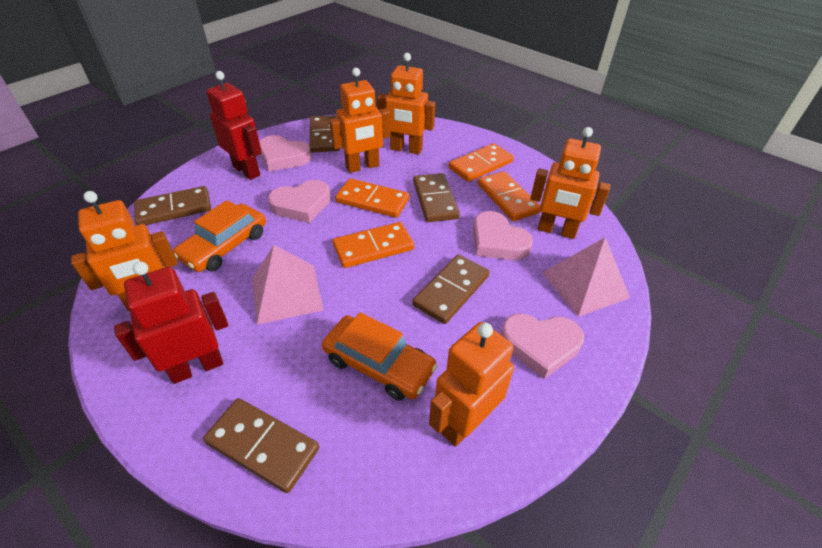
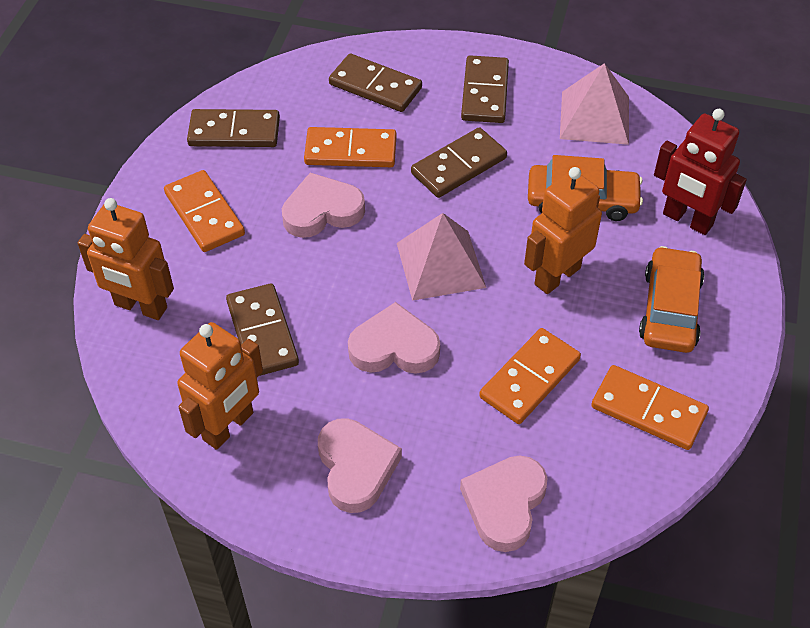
orange robot: [71,191,177,311] [329,68,391,173] [377,53,435,154] [429,322,514,447] [530,127,610,239] = 5 -> [78,198,174,320] [177,322,263,450] [524,167,602,294] = 3
red robot: [114,262,228,384] [206,71,261,180] = 2 -> [654,109,747,235] = 1

